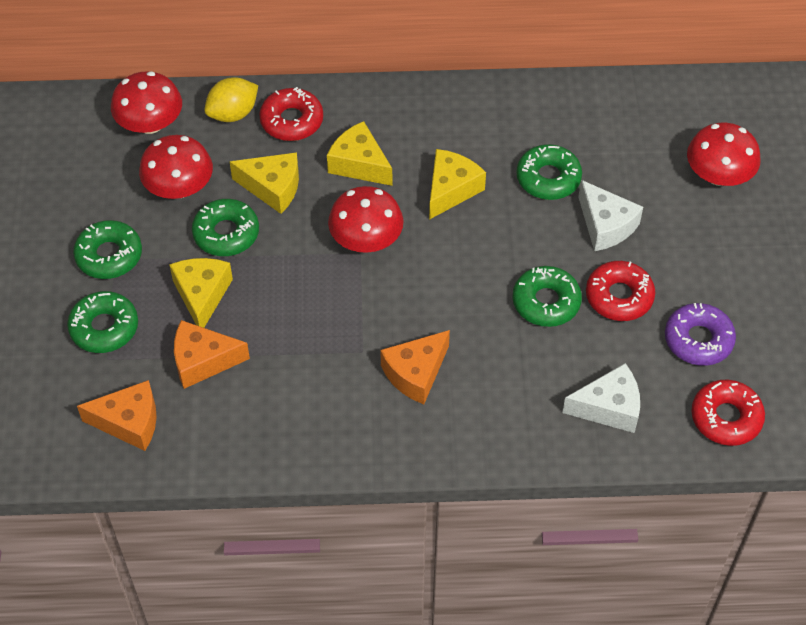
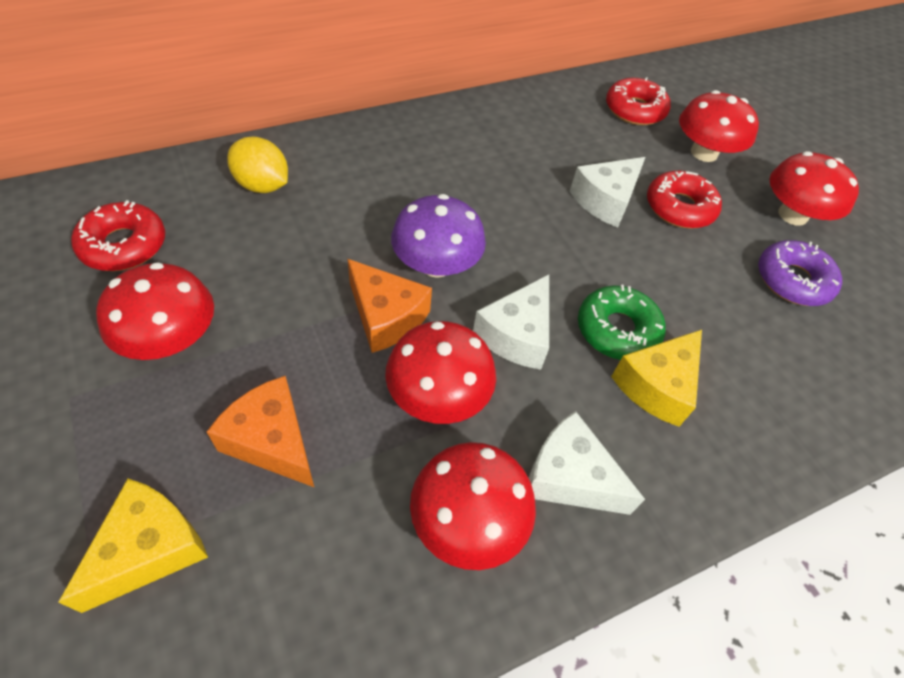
green donut: [67,291,138,353] [73,220,142,279] [192,199,259,256] [512,266,582,327] [516,144,582,200] = 5 -> [578,284,666,360] = 1
orange cheese: [77,380,157,451] [174,320,250,389] [380,330,450,404] = 3 -> [207,376,314,487] [348,259,432,353] = 2
purple mushroom: none = 0 -> [391,194,486,278] = 1
red mushroom: [111,71,182,134] [139,135,213,199] [328,186,404,253] [687,123,761,186] = 4 -> [96,262,214,360] [385,321,496,424] [410,442,536,570] [679,90,759,162] [769,151,859,226] = 5
white cheese: [562,363,640,433] [578,180,643,251] = 2 -> [473,274,549,370] [529,411,645,515] [570,157,645,228] = 3
yellow cheese: [169,258,233,328] [229,152,299,214] [327,121,392,186] [429,149,486,220] = 4 -> [58,478,208,613] [611,330,702,427] = 2

